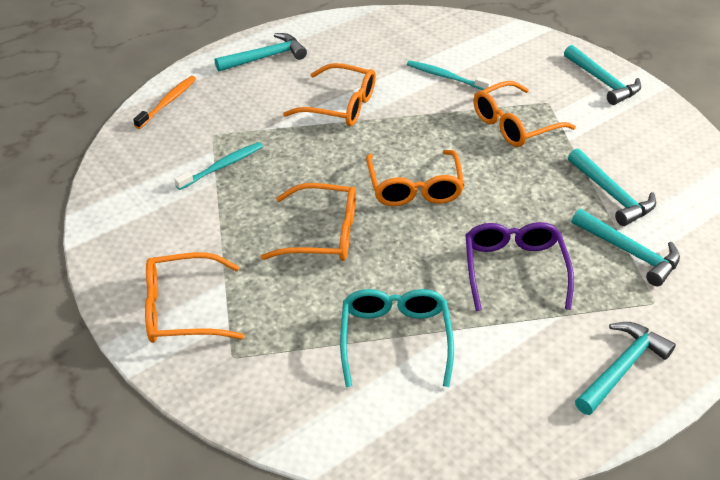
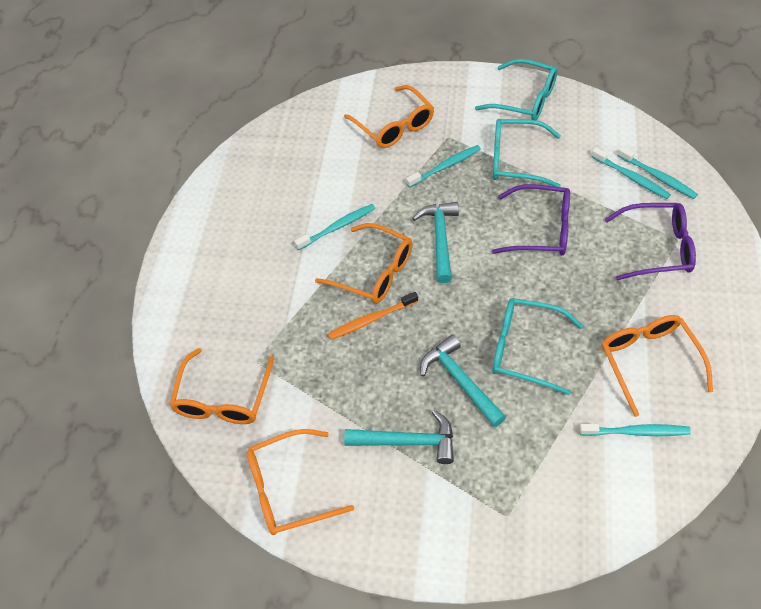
purple glasses: [466,222,574,311] = 1 -> [492,184,570,255] [605,203,696,280] = 2
turquoise glasses: [340,289,454,387] = 1 -> [475,58,558,120] [492,298,583,395] [493,119,561,187] = 3
turquoise hammer: [215,33,307,72] [564,45,641,105] [568,148,656,226] [572,209,680,286] [575,322,676,415] = 5 -> [344,410,454,464] [412,202,459,283] [420,335,506,427] = 3
turquoise toothbrush: [174,142,263,190] [407,60,491,90] = 2 -> [294,204,375,250] [406,145,481,188] [579,424,691,436] [591,147,671,199] [618,147,698,199] = 5

